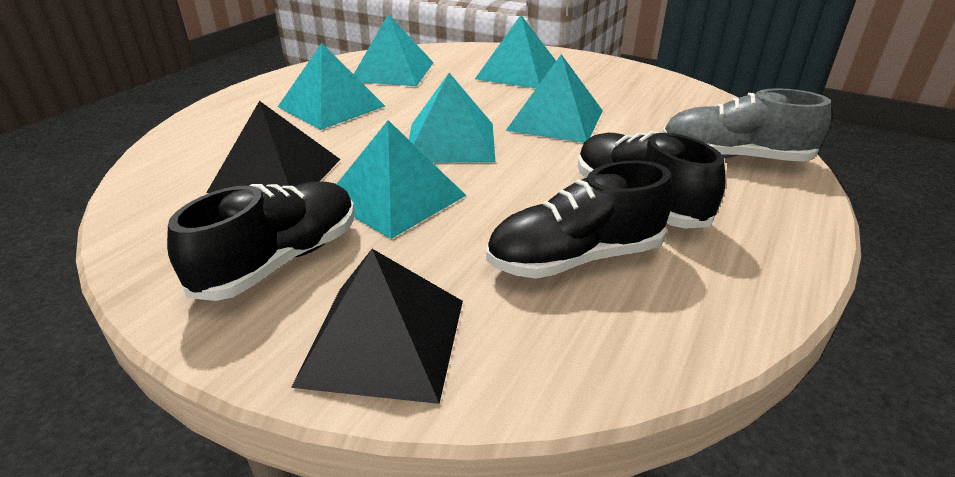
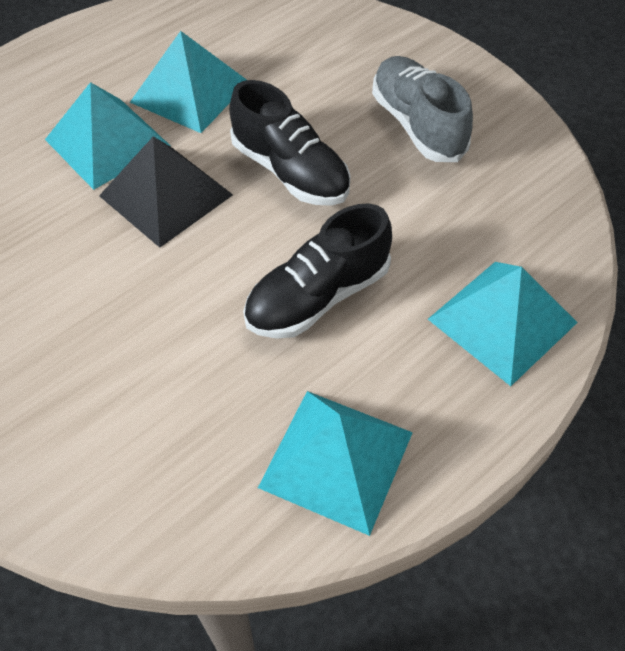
black pyramid: [206,101,341,193] [291,249,463,404] = 2 -> [99,136,233,248] = 1
black shoe: [167,182,355,301] [486,161,673,279] [578,131,725,229] = 3 -> [229,80,351,206] [243,203,392,339] = 2
turquoise pyramid: [278,43,385,130] [337,120,466,239] [354,14,434,86] [409,73,495,163] [475,15,556,88] [506,54,603,143] = 6 -> [45,82,171,190] [130,31,247,133] [258,391,413,536] [428,262,578,386] = 4

